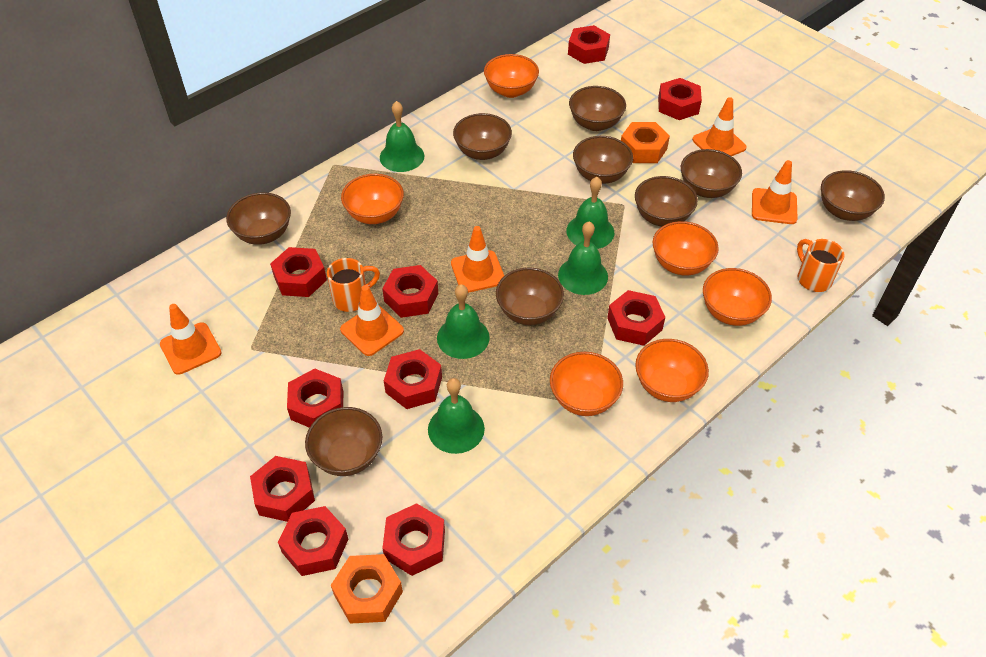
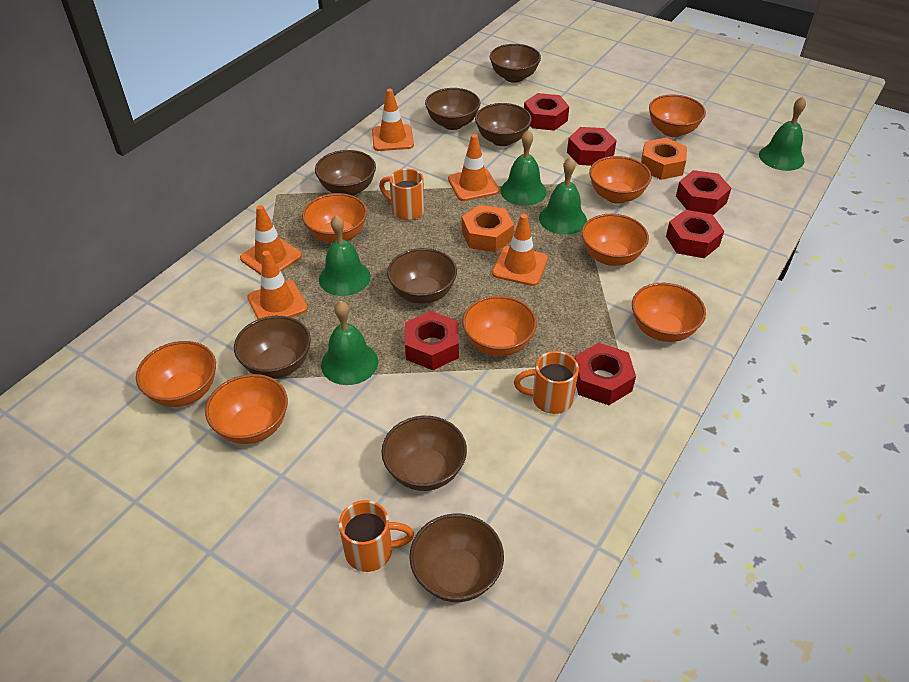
brown bowl: [226,192,291,245] [305,407,382,476] [453,113,512,160] [496,268,564,325] [569,86,626,131] [573,136,633,184] [635,176,698,227] [681,149,742,198] [821,170,885,221] = 9 -> [234,316,311,379] [315,150,376,196] [381,416,467,491] [387,248,457,304] [410,514,504,602] [425,88,480,130] [475,103,532,146] [490,44,541,83] = 8
orange bowl: [341,174,404,224] [484,54,539,98] [550,352,623,416] [635,339,709,402] [653,221,719,275] [703,268,772,326] = 6 -> [136,341,216,407] [205,374,288,444] [302,193,367,243] [462,296,537,356] [582,214,649,266] [589,156,651,204] [632,283,706,342] [649,94,706,137] = 8
orange mug: [327,258,380,312] [797,239,845,292] = 2 -> [339,500,414,572] [379,169,424,220] [514,351,579,414] = 3
red nut: [250,456,315,522] [270,247,327,297] [278,506,348,576] [287,368,343,428] [382,265,438,318] [382,503,445,576] [384,349,442,409] [568,25,610,64] [607,290,665,346] [658,78,702,120] = 10 -> [405,311,459,370] [524,93,569,131] [567,127,617,166] [575,343,636,405] [666,210,724,258] [676,170,731,215] = 6

